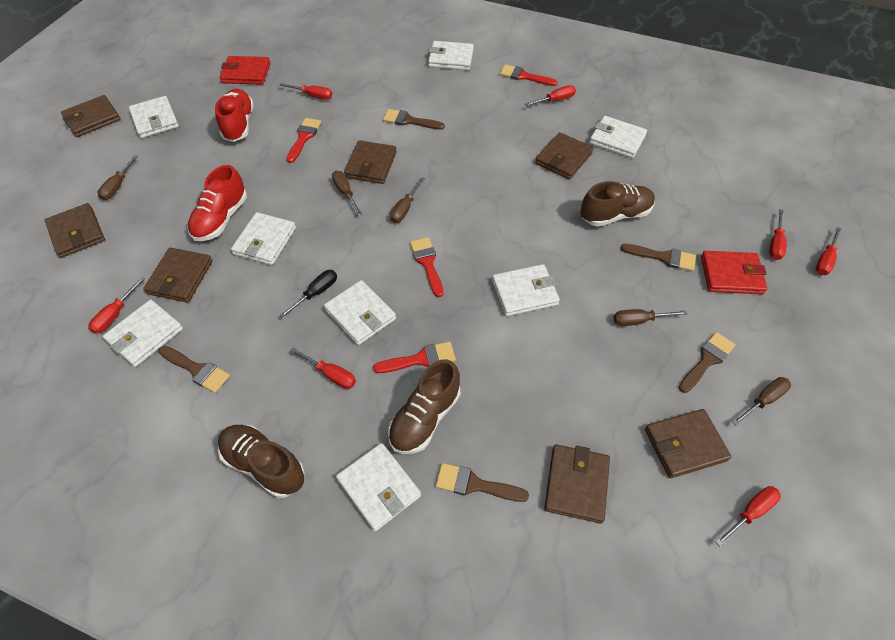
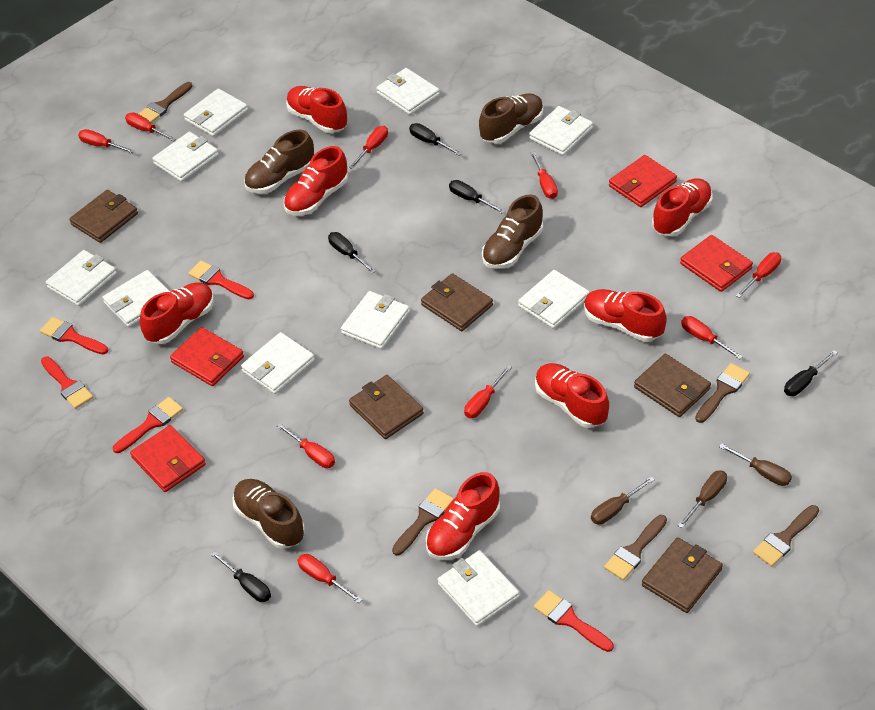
black screwdriver: [279,270,337,318] = 1 -> [210,551,271,602] [328,232,375,273] [409,123,462,155] [449,180,505,214] [784,350,838,396] = 5
brown screwdriver: [98,155,138,200] [332,171,362,215] [390,177,425,223] [614,309,687,326] [732,377,791,426] = 5 -> [591,477,655,525] [678,470,727,528] [719,443,792,486] = 3
brown shoe: [218,425,305,498] [388,359,460,454] [580,181,655,227] = 3 -> [233,479,305,549] [244,130,314,194] [479,93,543,144] [482,194,543,269] = 4
brown wallet: [45,203,105,258] [61,95,121,137] [143,248,213,303] [344,140,397,184] [535,132,594,180] [544,444,610,524] [645,409,731,478] = 7 -> [69,190,138,243] [349,375,424,439] [421,273,493,331] [634,354,711,417] [642,537,723,613] = 5
red brush: [286,118,321,163] [373,341,456,373] [410,237,443,297] [500,64,558,86] = 4 -> [40,317,108,355] [41,356,93,409] [113,397,183,453] [188,261,254,299] [534,590,614,652] = 5
red screwdriver: [88,277,145,334] [279,83,332,100] [290,347,356,389] [525,85,576,106] [715,486,781,546] [769,209,787,260] [816,227,842,275] = 7 -> [78,129,135,153] [125,112,176,141] [277,423,335,468] [298,554,362,603] [349,126,388,169] [464,365,512,418] [530,152,558,199] [681,316,743,359] [736,252,781,298] = 9
red shoe: [187,165,247,241] [215,89,254,142] = 2 -> [140,283,214,344] [284,146,348,215] [286,86,348,133] [426,472,500,560] [535,363,609,428] [584,289,667,342] [652,178,713,236] = 7
red wallet: [220,56,270,85] [701,251,767,294] = 2 -> [130,425,206,492] [170,327,244,386] [609,155,677,207] [680,235,753,292] = 4
white wallet: [102,299,183,367] [129,96,179,138] [231,212,296,265] [324,280,396,345] [336,443,421,531] [428,41,474,70] [492,264,560,316] [589,116,647,158] = 8 -> [46,250,117,306] [102,270,169,327] [152,132,219,182] [184,88,248,137] [241,332,315,394] [341,291,410,349] [376,68,440,115] [438,550,519,626] [518,270,590,329] [529,106,593,156] = 10

